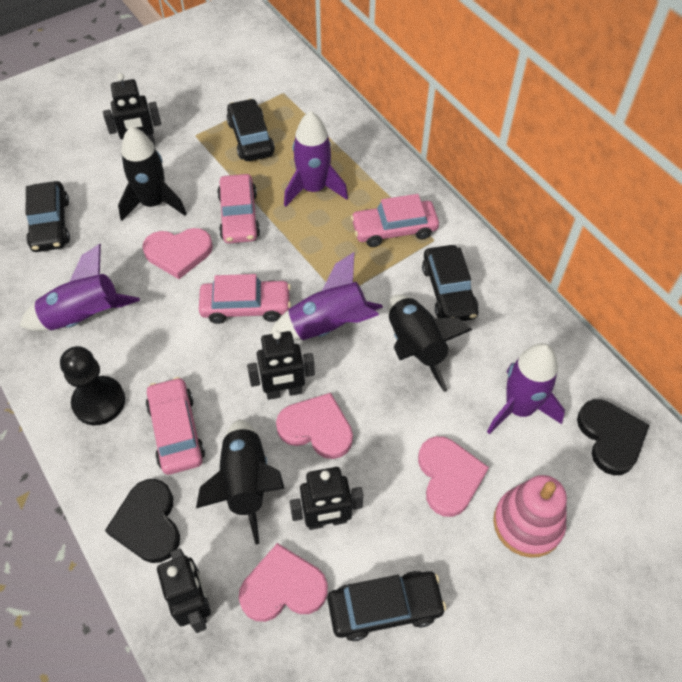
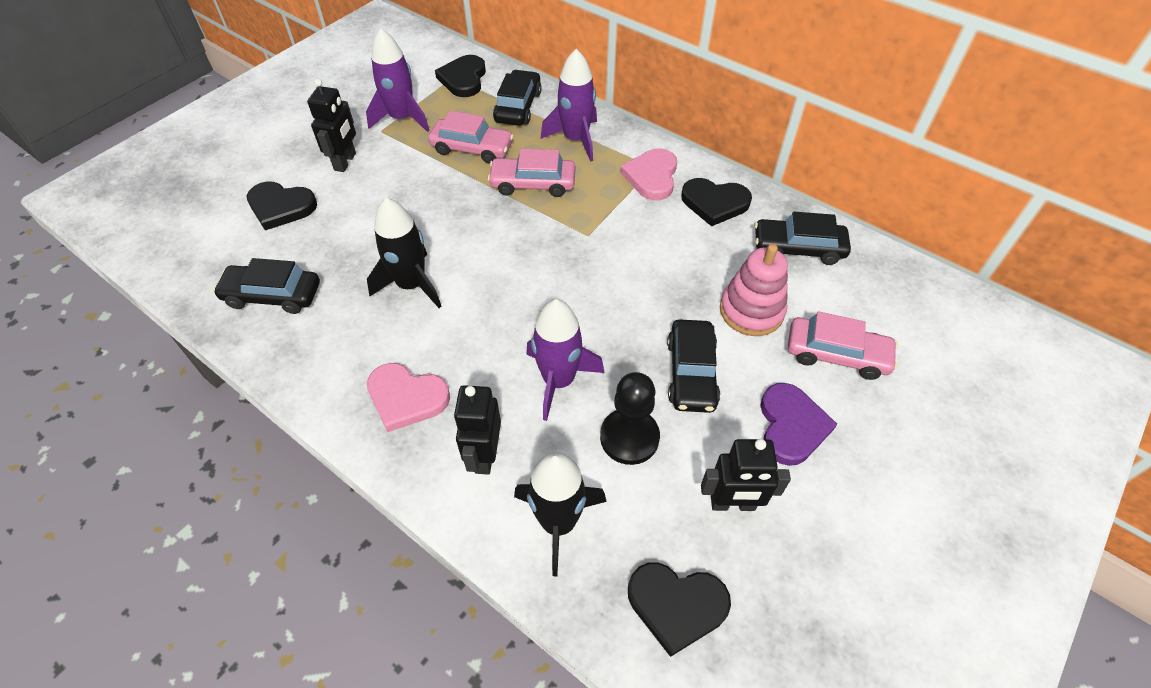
black heart: [105,479,180,563] [577,399,649,475] = 2 -> [247,182,317,230] [435,55,486,97] [628,562,731,657] [681,178,752,227] = 4
black robot: [103,73,161,146] [157,548,211,633] [247,331,315,400] [290,467,363,530] = 4 -> [307,79,356,172] [454,385,501,475] [701,439,791,511] = 3
black rocket: [118,126,187,221] [196,419,285,545] [388,295,473,392] = 3 -> [367,197,442,308] [514,452,607,576] = 2
pink car: [146,377,205,475] [199,274,291,324] [217,174,260,244] [351,194,439,247] = 4 -> [428,111,514,164] [488,149,575,197] [788,311,898,380] = 3
pink heart: [142,228,213,279] [239,543,328,622] [276,393,353,459] [418,436,489,517] = 4 -> [367,363,450,432] [621,148,677,200] = 2
purple heart: none = 0 -> [760,383,837,466] = 1
purple rocket: [20,244,140,331] [270,252,383,341] [284,111,348,207] [487,343,565,434] = 4 -> [366,28,430,132] [526,299,605,421] [540,49,597,162] = 3

